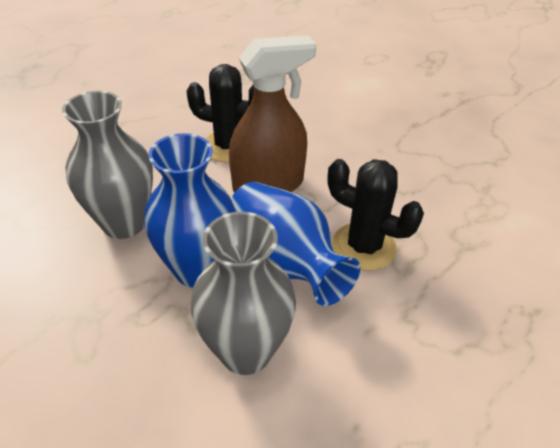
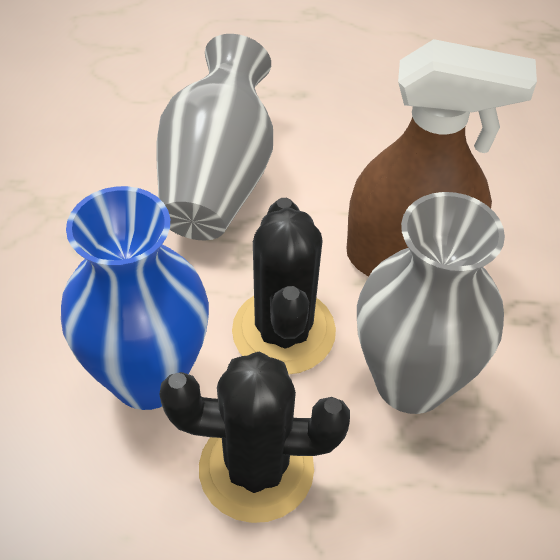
blue vase: [144,133,235,287] [231,182,360,306] = 2 -> [61,186,209,410] = 1

